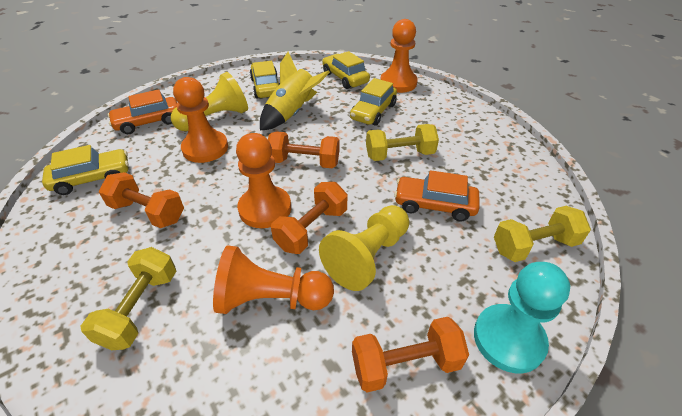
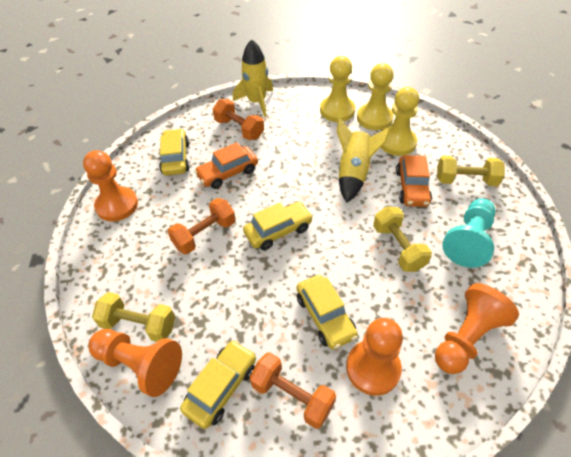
orange dumbbell: [99,172,184,228] [268,131,339,168] [271,182,347,254] [352,317,469,393] = 4 -> [167,198,236,254] [213,99,264,140] [250,352,336,429] = 3
yellow pawn: [171,72,248,131] [319,205,409,291] = 2 -> [320,56,355,122] [357,63,393,130] [381,87,419,156] = 3
yellow rocket: [260,52,330,130] = 1 -> [233,39,273,117] [337,117,390,203] = 2

